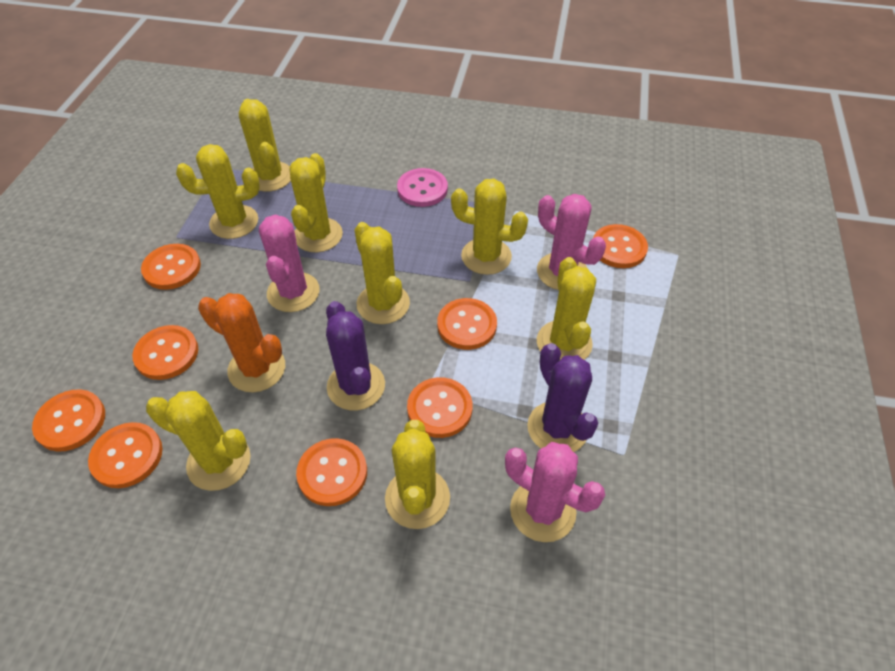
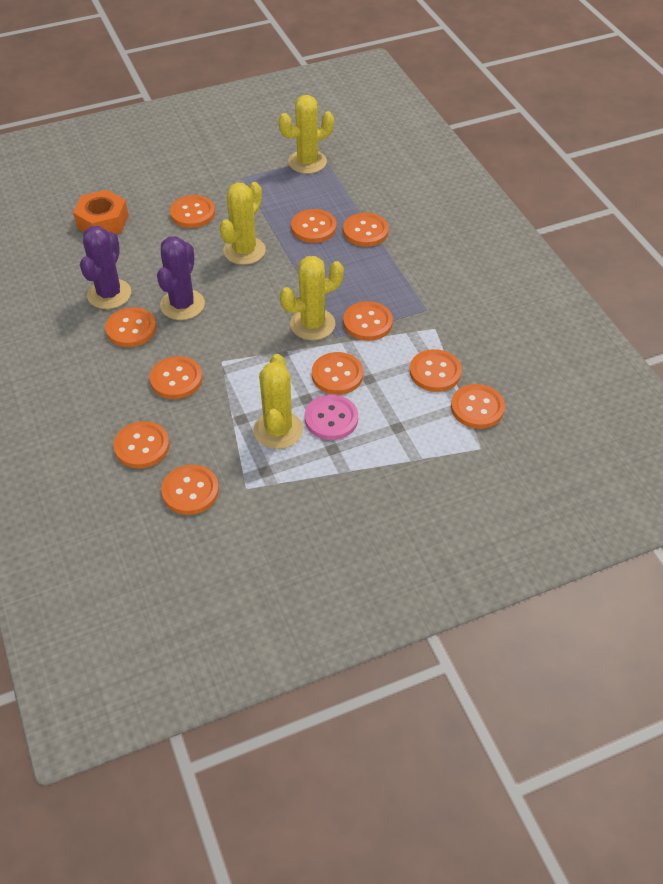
orange button: [32,389,105,452] [88,422,163,488] [132,325,198,380] [141,244,201,290] [296,438,367,506] [407,377,473,438] [437,298,497,350] [593,224,648,268] = 8 -> [105,307,156,347] [113,421,169,469] [150,356,202,399] [161,465,219,515] [170,195,215,228] [291,209,336,243] [312,352,363,395] [343,213,389,247] [343,301,393,341] [410,349,462,392] [451,384,505,429] = 11
orange cactus: [198,293,285,392] = 1 -> none = 0
orange nut: none = 0 -> [73,190,129,234] = 1
pink cactus: [259,214,320,312] [505,442,605,542] [537,194,606,290] = 3 -> none = 0
yellow cactus: [146,391,251,491] [176,144,260,239] [239,99,291,192] [290,153,343,252] [354,222,410,324] [385,420,450,529] [451,179,528,275] [537,257,596,360] = 8 -> [219,182,266,265] [254,354,303,449] [279,95,334,174] [280,256,344,340] = 4

